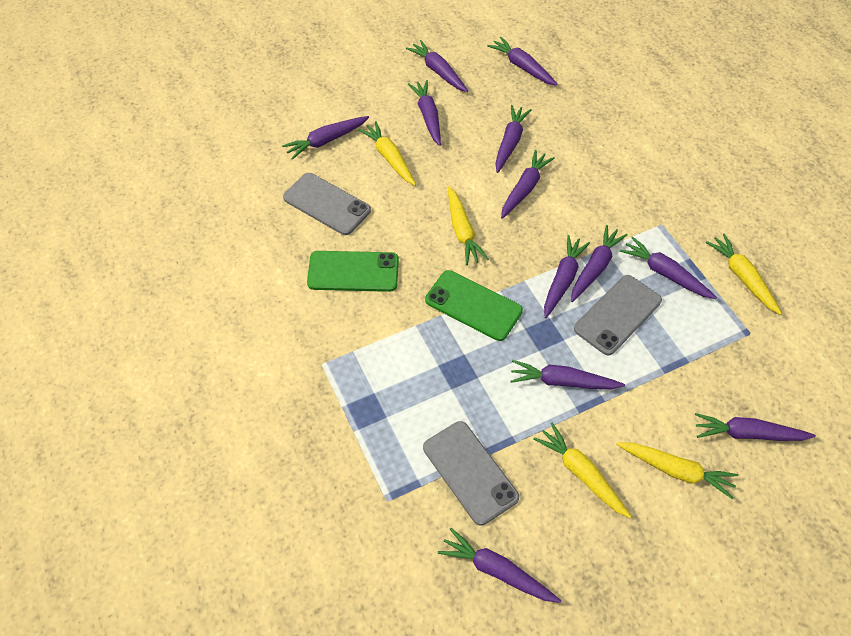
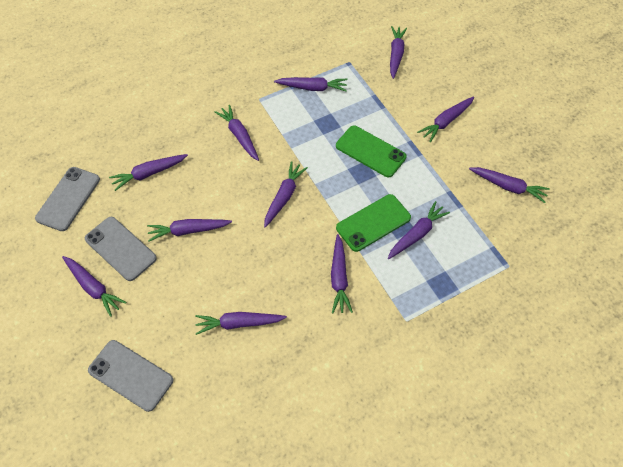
yellow carrot: [358,121,416,186] [448,186,489,265] [533,423,632,518] [617,442,738,499] [706,233,782,315] = 5 -> none = 0

